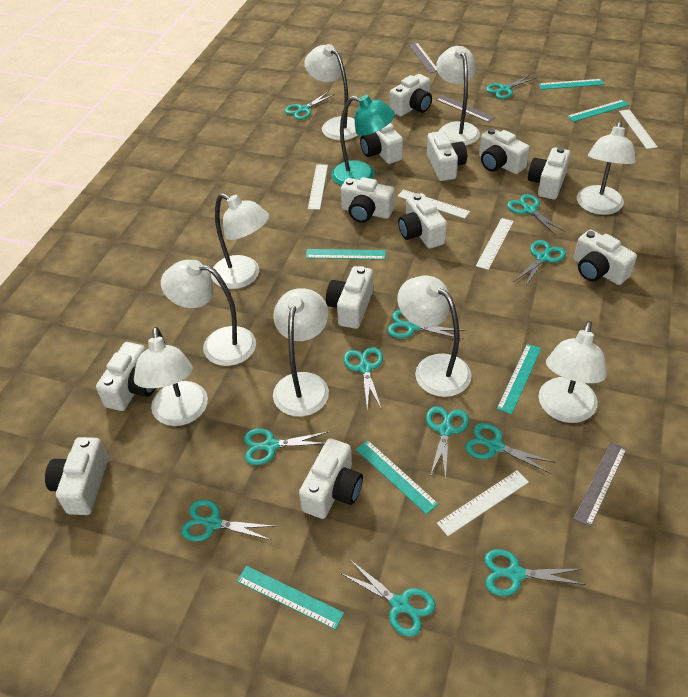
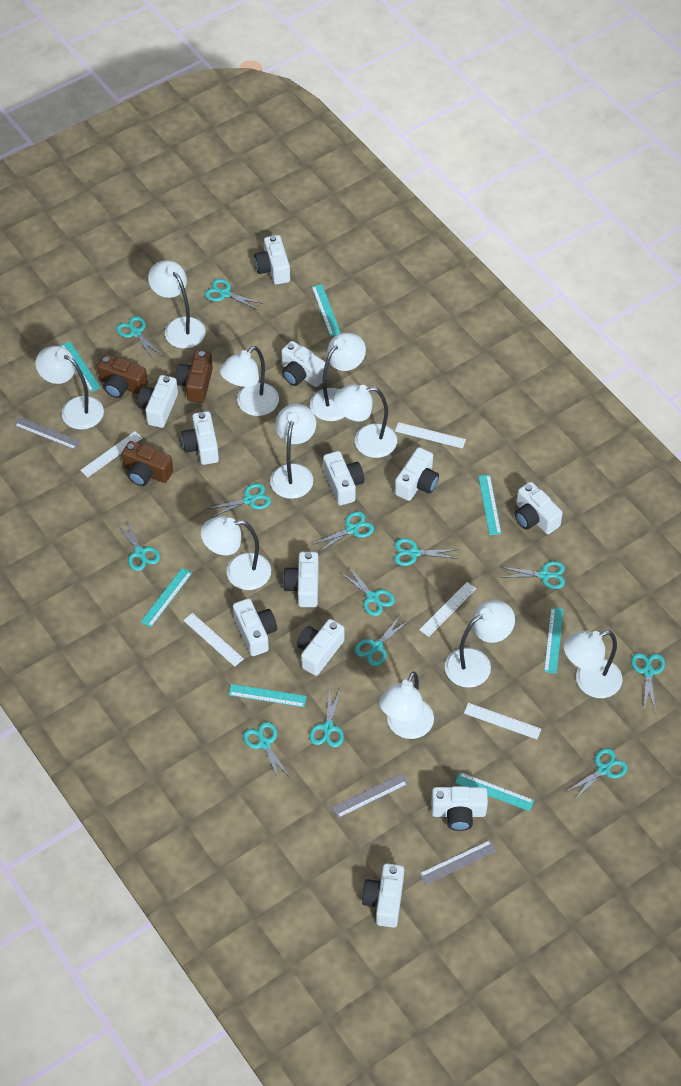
brown camera: none = 0 -> [98,355,148,398] [122,441,173,486] [176,351,213,403] = 3
turquoise lamp: [331,95,395,186] = 1 -> none = 0
turquoise ruler: [237,566,344,630] [306,249,386,260] [356,440,438,514] [497,344,541,414] [539,79,604,90] [567,100,629,122] = 6 -> [60,341,101,392] [141,568,192,627] [229,684,307,707] [312,284,341,336] [455,772,534,811] [478,475,501,535] [544,607,564,674] = 7
turquoise scissors: [181,499,276,542] [244,428,328,465] [284,92,335,120] [340,560,436,637] [343,347,383,410] [387,310,466,340] [426,406,469,480] [465,423,556,474] [484,549,586,596] [486,75,536,99] [507,194,566,236] [515,240,566,287] = 12 -> [116,316,161,359] [117,518,160,571] [205,279,263,310] [207,483,271,518] [243,722,290,782] [309,687,344,747] [312,511,374,553] [340,566,395,616] [355,615,410,666] [394,538,458,566] [501,561,565,589] [566,748,628,800] [631,653,665,713] = 13
white lamp: [134,327,208,426] [161,260,256,366] [211,193,269,289] [273,288,329,417] [304,44,358,140] [397,276,471,397] [436,46,480,146] [538,321,607,423] [577,121,636,215] = 9 -> [35,346,104,430] [148,260,206,348] [201,516,271,590] [220,346,279,416] [270,404,316,499] [310,333,366,421] [334,384,397,458] [379,672,434,739] [445,600,515,688] [563,630,623,698] = 10

